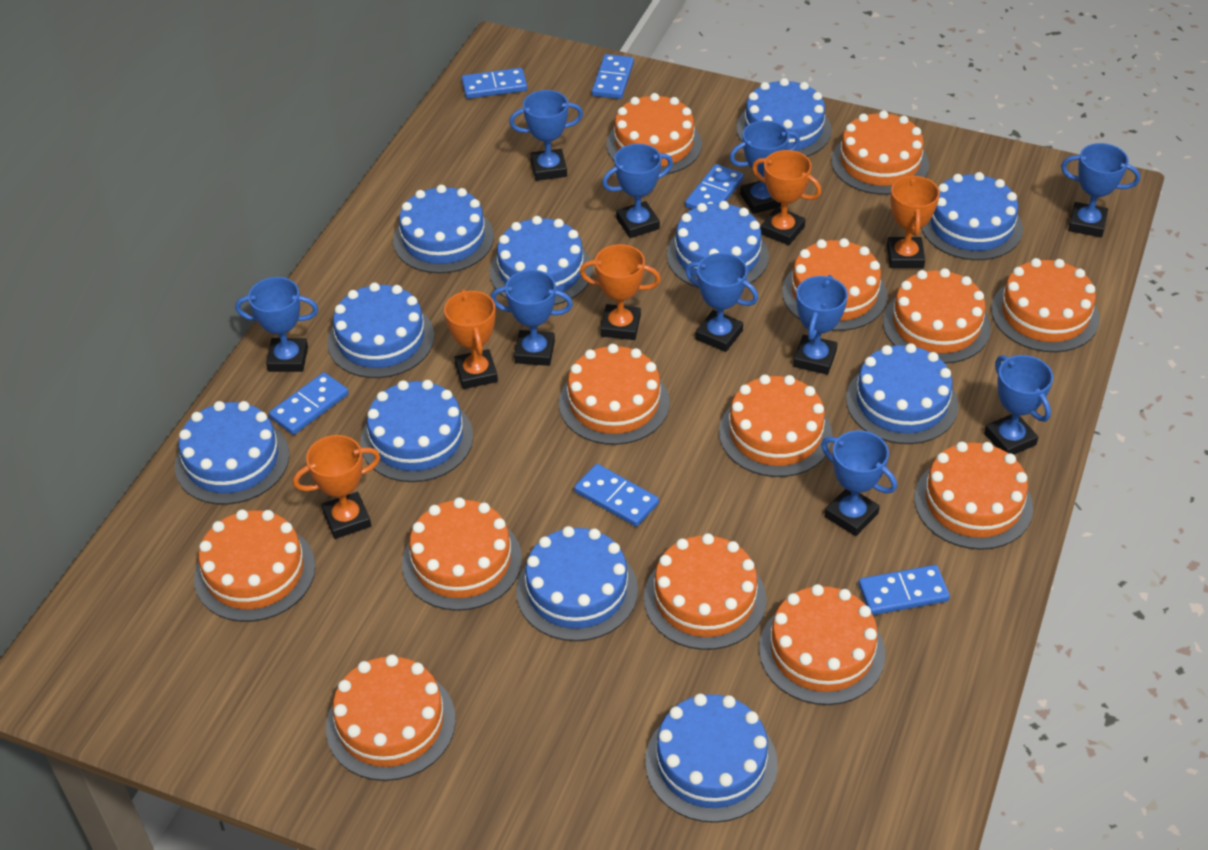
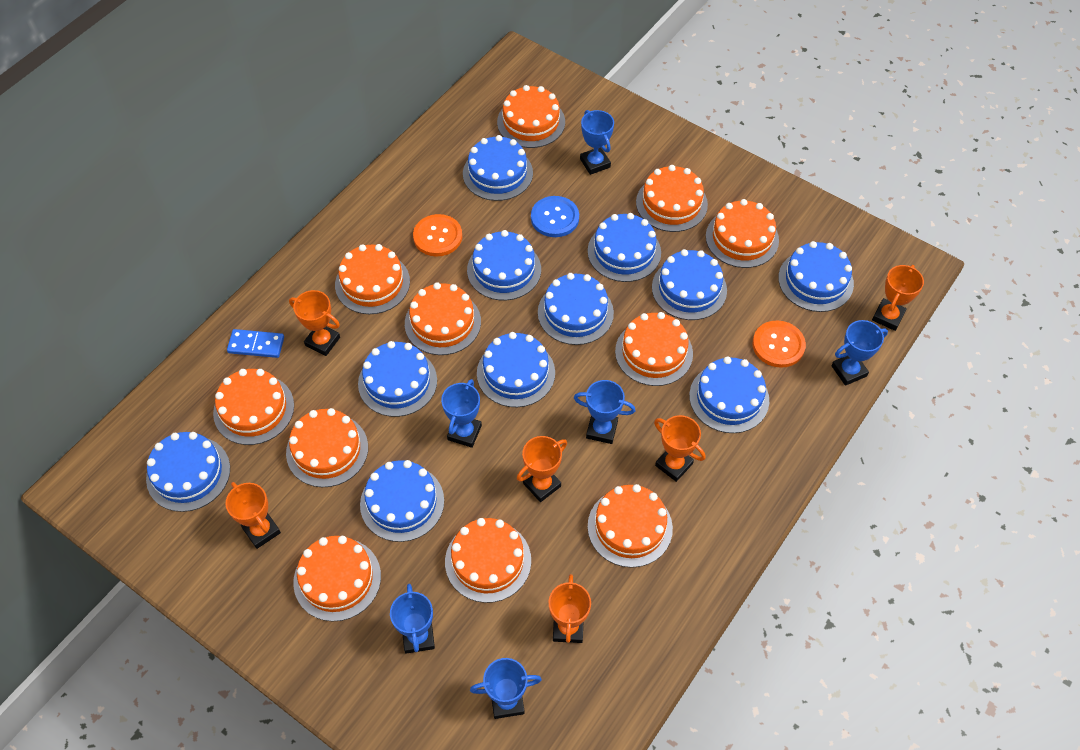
blue button: none = 0 -> [531,196,579,237] = 1
blue domino: [269,372,349,435] [462,68,527,99] [574,464,659,527] [592,54,634,99] [685,164,744,209] [858,565,950,615] = 6 -> [227,329,284,358] = 1
blue trophy: [235,277,318,372] [491,270,573,366] [509,90,583,181] [602,144,673,238] [685,253,758,352] [729,120,800,214] [793,275,848,375] [821,430,897,536] [984,355,1053,454] [1061,143,1140,237] = 10 -> [390,584,435,654] [441,379,482,448] [470,658,542,719] [574,380,636,444] [580,110,614,175] [831,320,888,386] = 6
orange button: none = 0 -> [413,214,462,256] [752,320,806,368] = 2
orange cake: [194,509,315,622] [326,655,456,781] [402,497,522,611] [559,344,670,445] [606,93,702,175] [644,533,767,650] [719,375,833,477] [759,584,885,705] [782,238,888,331] [831,111,929,195] [883,268,991,364] [914,442,1033,550] [991,258,1100,352] = 13 -> [213,369,294,445] [286,408,368,487] [293,536,381,622] [335,244,410,314] [405,282,481,355] [445,518,531,603] [497,85,565,148] [588,484,673,568] [615,312,693,386] [636,165,708,232] [706,199,779,268] = 11
orange trophy: [293,435,380,539] [444,289,498,389] [580,244,661,340] [752,150,822,245] [887,174,940,268] = 5 -> [226,482,281,549] [289,290,340,356] [517,436,567,502] [548,574,591,643] [654,415,706,482] [872,265,924,331] = 6

